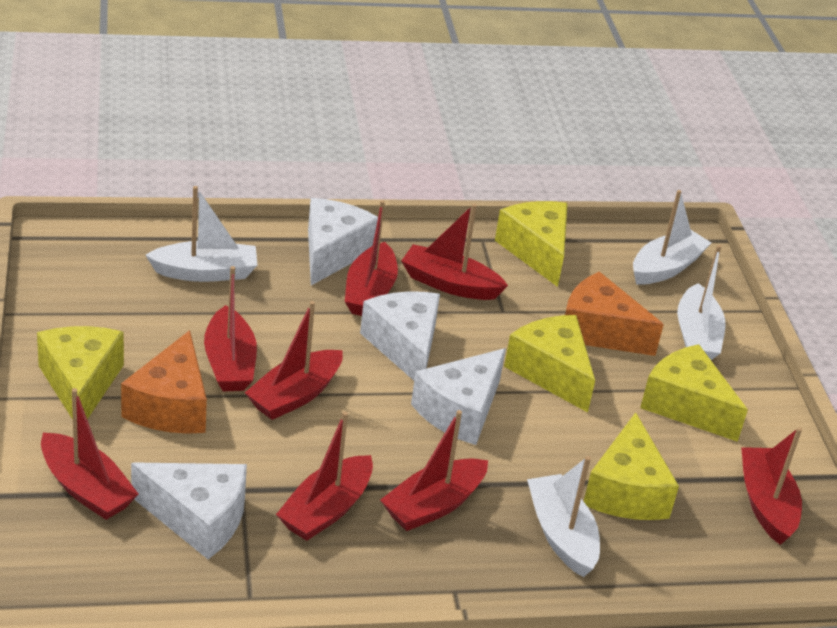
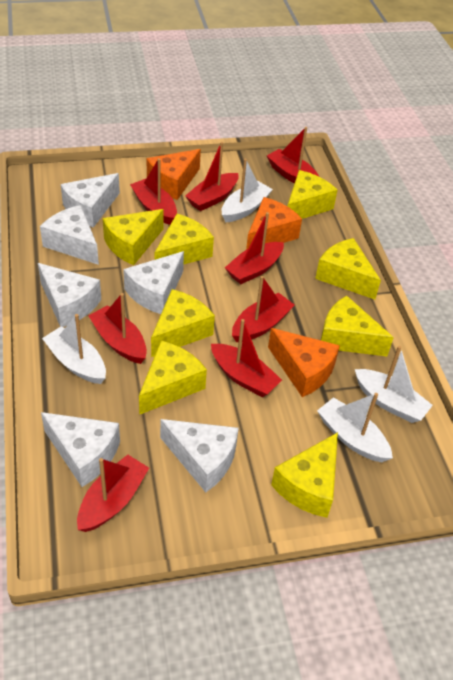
orange cheese: [121,330,207,434] [565,272,664,356] = 2 -> [147,149,201,200] [246,197,302,250] [268,328,340,397] = 3
white cheese: [131,462,247,559] [308,198,378,285] [360,291,440,381] [411,348,506,445] = 4 -> [38,263,101,327] [40,205,99,265] [41,412,120,487] [61,173,120,228] [123,251,184,314] [160,419,239,493] = 6
yellow cheese: [37,326,124,419] [495,201,568,287] [504,315,595,413] [584,412,679,520] [640,344,748,442] = 5 -> [103,209,164,265] [139,340,207,415] [151,289,215,357] [155,214,214,264] [271,432,338,518] [287,170,337,219] [315,238,381,299] [321,295,394,356] = 8

